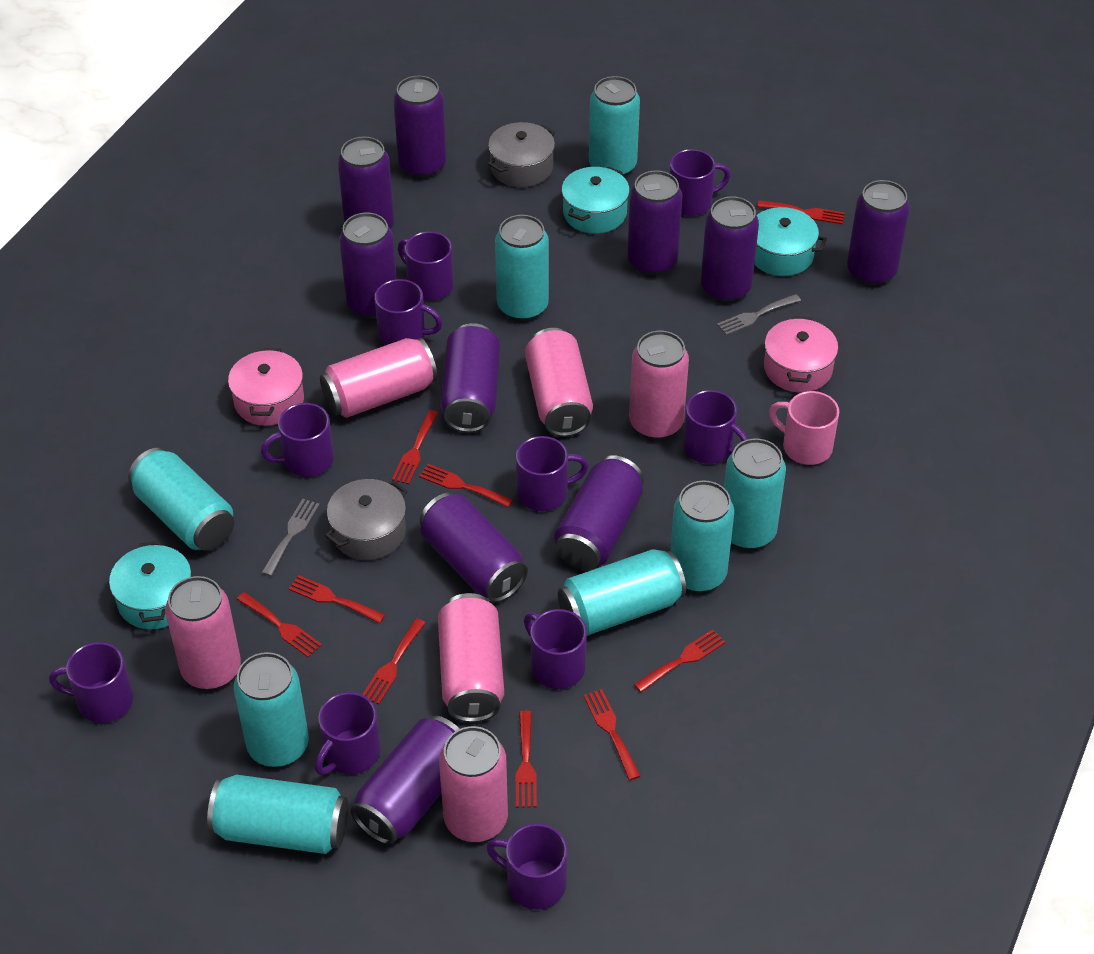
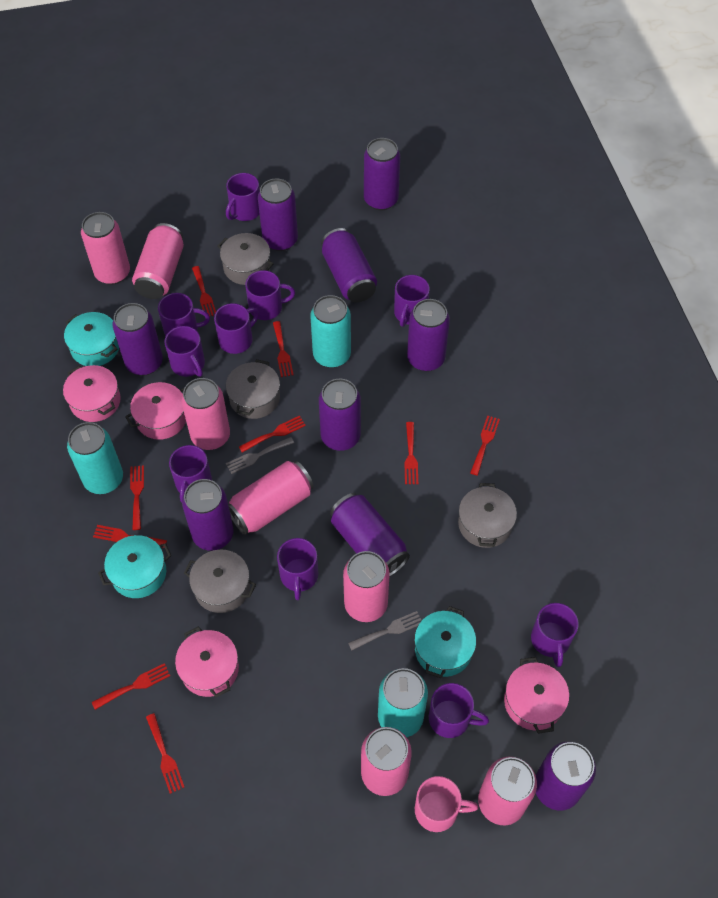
grey pot: [325,479,407,560] [488,122,555,187] = 2 -> [184,550,256,613] [217,233,274,285] [226,359,280,419] [458,483,517,548] = 4
pink can: [165,576,241,690] [320,338,437,418] [438,593,504,722] [439,726,508,842] [525,328,593,437] [629,331,689,439] = 6 -> [81,212,130,285] [132,223,184,299] [181,378,230,450] [228,461,314,535] [343,551,390,622] [361,727,412,796] [478,757,537,825] = 7
pink pot: [228,348,304,426] [764,316,838,393] = 2 -> [63,365,121,422] [125,382,186,440] [175,626,239,697] [504,657,569,734] = 4
purple can: [338,137,394,229] [339,213,397,319] [351,716,460,845] [394,76,446,178] [420,493,528,602] [440,323,500,433] [554,455,644,570] [627,170,683,276] [701,196,759,302] [847,180,910,285] = 10 -> [113,303,163,375] [182,479,234,551] [258,178,298,251] [319,379,361,451] [321,228,377,302] [330,493,410,577] [364,138,400,210] [407,299,450,371] [536,742,596,811] = 9
turquoise can: [128,448,234,551] [207,775,348,854] [234,652,309,767] [495,215,549,321] [558,549,686,636] [589,76,640,177] [670,480,734,592] [724,438,786,550] = 8 -> [67,422,123,494] [310,295,351,368] [378,668,428,737] = 3

